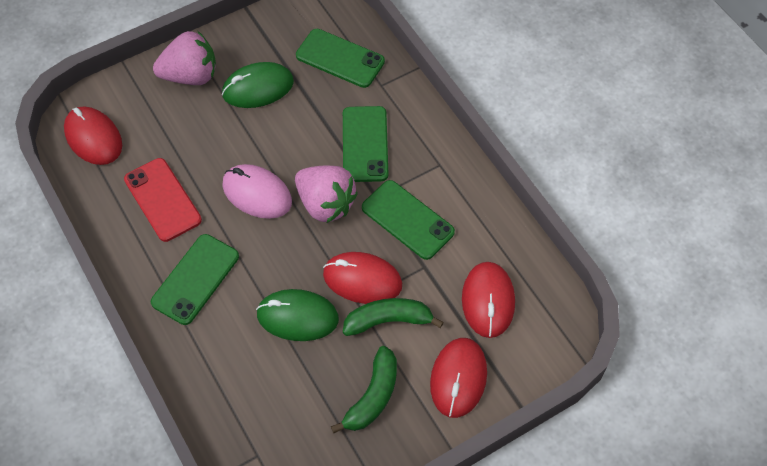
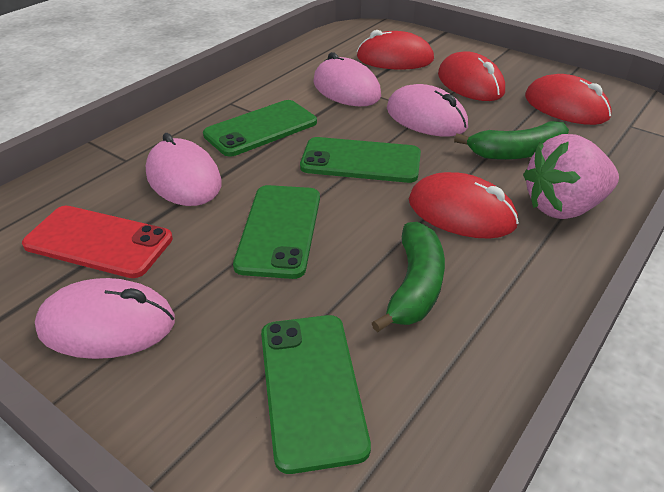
green mouse: [222,62,294,108] [256,289,339,341] = 2 -> none = 0
pink mouse: [222,164,292,219] = 1 -> [35,278,175,359] [146,133,222,206] [313,52,381,106] [387,84,468,137] = 4
pink strawberry: [153,31,216,85] [295,166,358,223] = 2 -> [523,134,619,219] = 1

